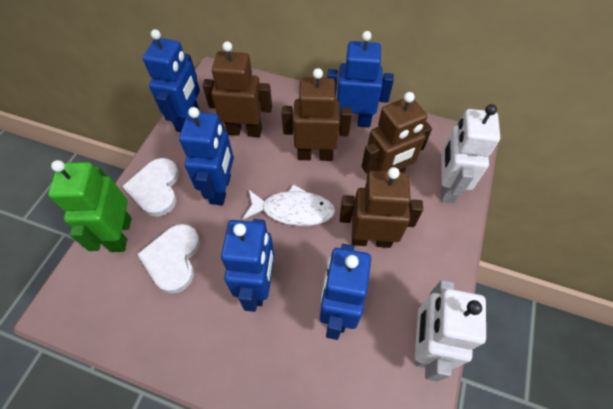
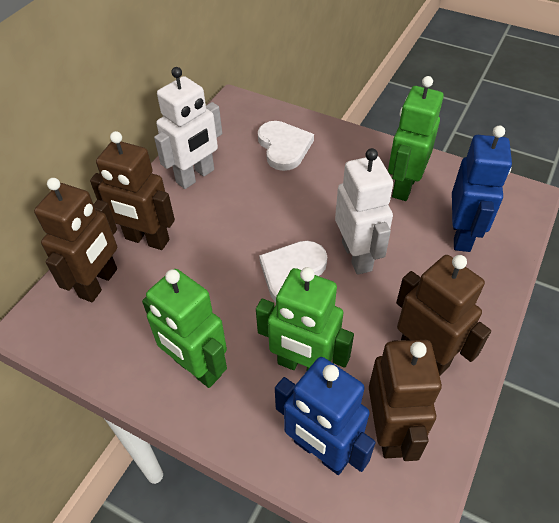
blue robot: [143,29,200,132] [179,107,234,205] [221,219,275,312] [320,244,371,340] [327,31,394,128] = 5 -> [275,357,376,475] [452,125,512,252] = 2
green robot: [48,160,131,252] = 1 -> [142,269,227,388] [256,267,354,370] [388,76,444,201] = 3
white fish: [243,184,335,226] = 1 -> none = 0

